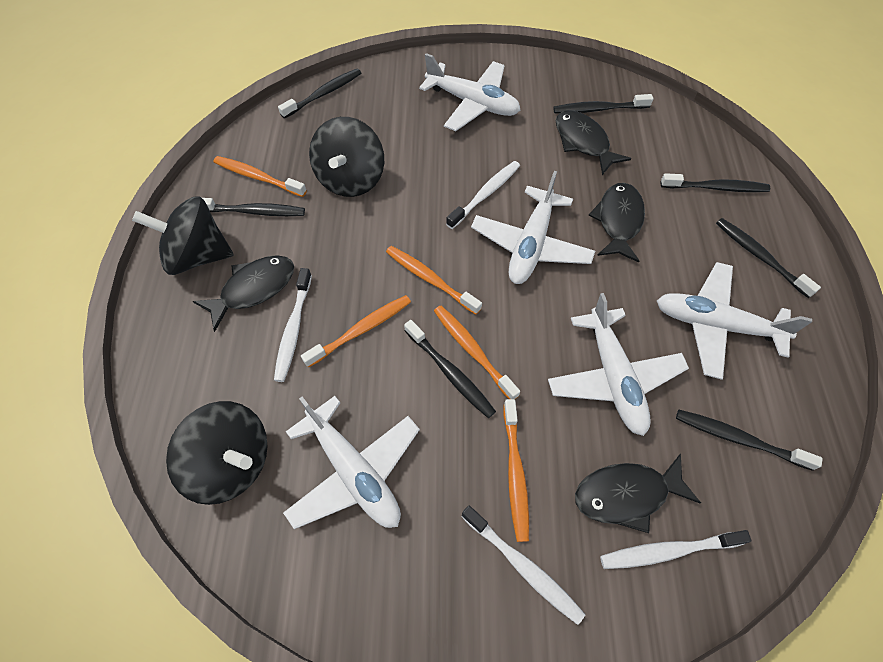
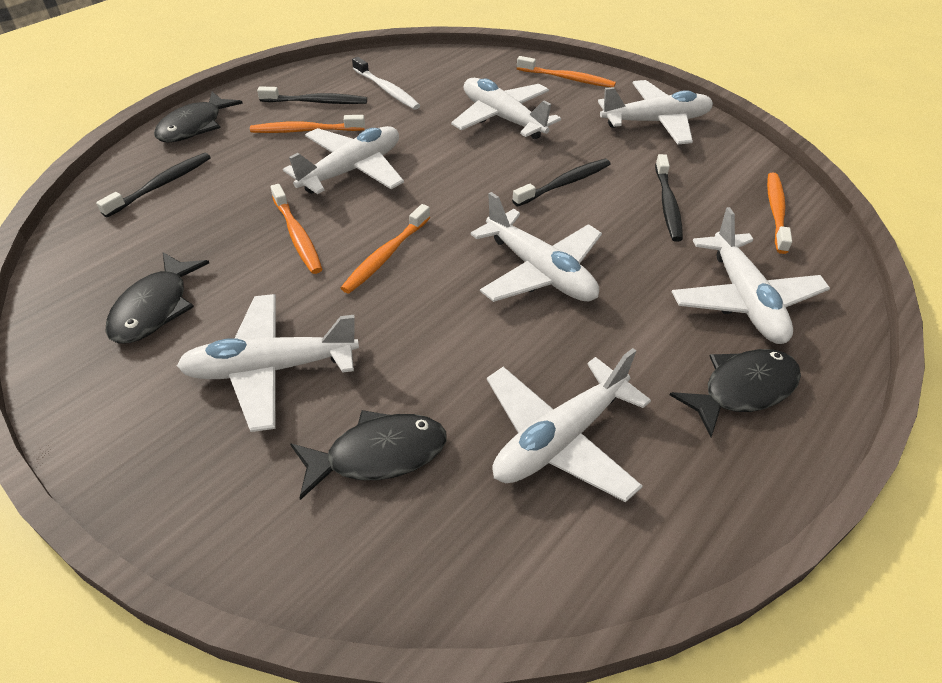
black spinning top: [132,196,234,275] [166,401,267,505] [309,117,384,197] = 3 -> none = 0
black toothbrush: [202,198,305,216] [278,69,361,119] [404,320,496,418] [553,94,653,113] [661,173,770,192] [676,410,822,471] [716,218,821,298] = 7 -> [96,153,211,217] [257,86,367,104] [512,159,611,206] [655,154,683,242] = 4
white plane: [283,396,420,529] [419,53,520,131] [471,171,595,284] [548,293,689,436] [657,262,812,380] = 5 -> [177,294,359,432] [283,126,404,194] [451,78,561,139] [471,192,602,302] [487,348,651,502] [598,80,713,145] [672,207,830,344] = 7
white toothbrush: [274,268,312,382] [446,161,520,229] [462,506,586,625] [600,530,752,569] = 4 -> [352,57,420,110] = 1

